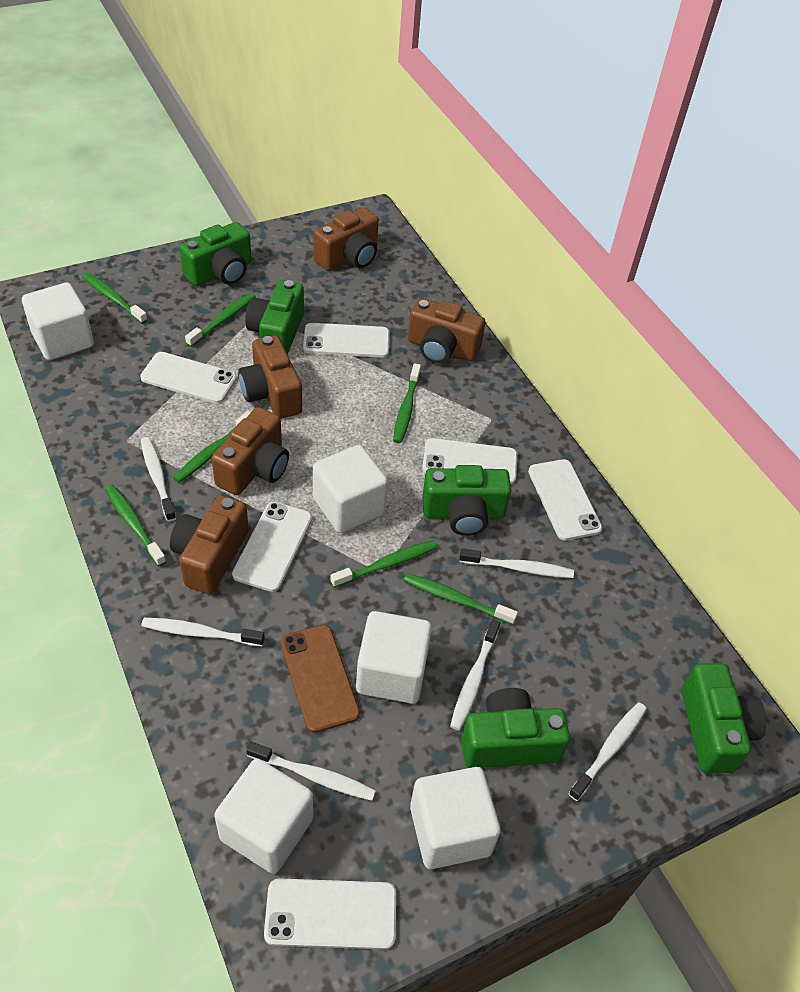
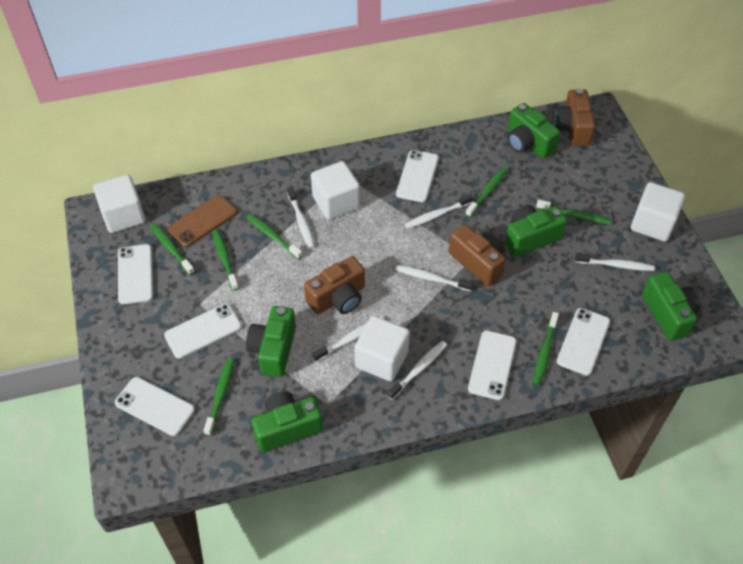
brown camera: [170,495,249,594] [212,407,289,495] [238,335,302,419] [314,207,379,271] [408,298,485,364] = 5 -> [304,256,365,314] [449,224,506,286] [553,89,595,146] = 3
white cube: [22,282,94,360] [214,758,313,874] [313,445,388,533] [356,611,432,704] [410,767,501,869] = 5 -> [93,174,145,233] [311,161,360,220] [355,316,410,381] [631,182,685,242] = 4

